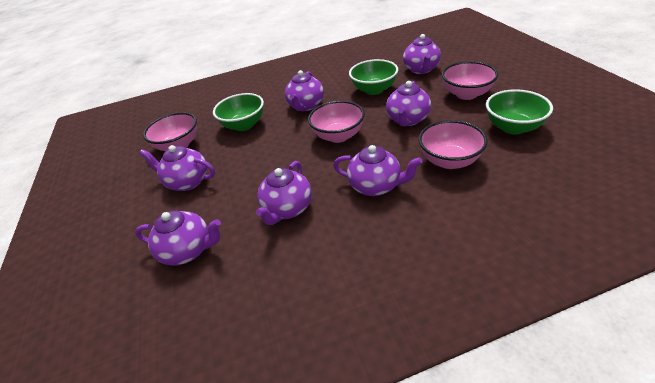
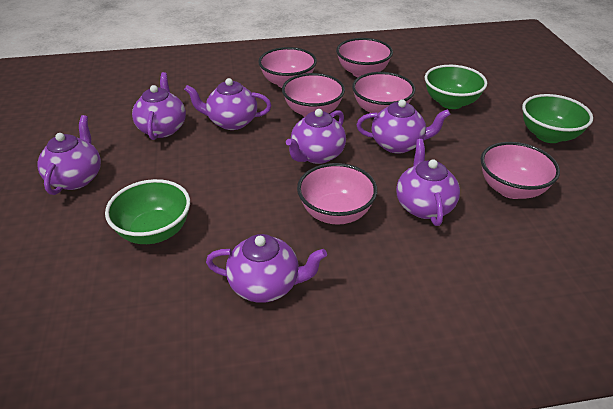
pink bowl: [143,112,197,151] [308,101,365,143] [419,120,488,169] [442,61,498,100] = 4 -> [258,47,317,88] [282,73,345,117] [297,163,377,225] [336,38,393,77] [352,72,415,114] [481,142,560,199] = 6

